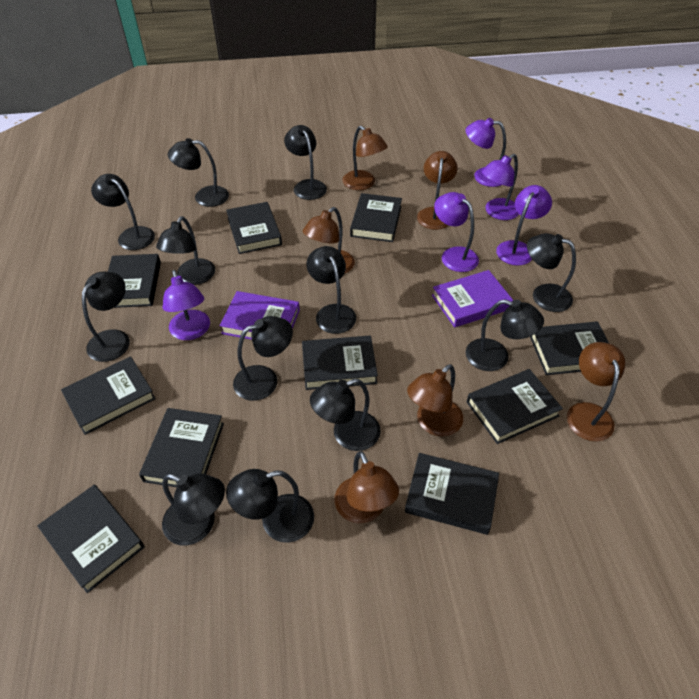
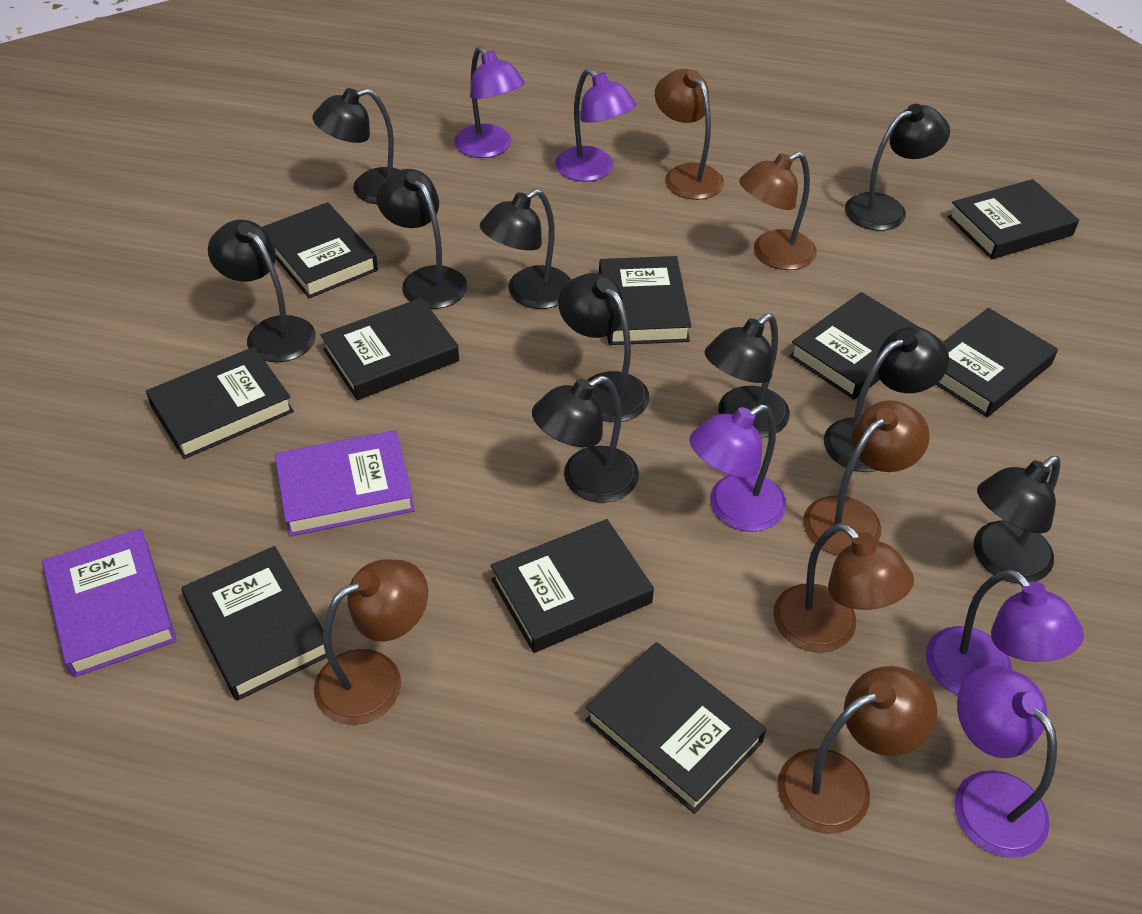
black lamp: [82,272,130,362] [91,174,155,250] [156,216,215,285] [162,473,225,545] [168,138,229,207] [226,469,314,543] [233,316,293,401] [284,125,327,200] [307,246,356,334] [310,379,381,451] [466,299,544,371] [527,233,576,312] = 12 -> [208,220,316,362] [312,88,399,204] [376,169,467,309] [480,189,571,309] [532,376,639,503] [558,273,650,422] [705,314,790,438] [824,327,949,472] [845,104,950,231] [974,456,1060,583] = 10

